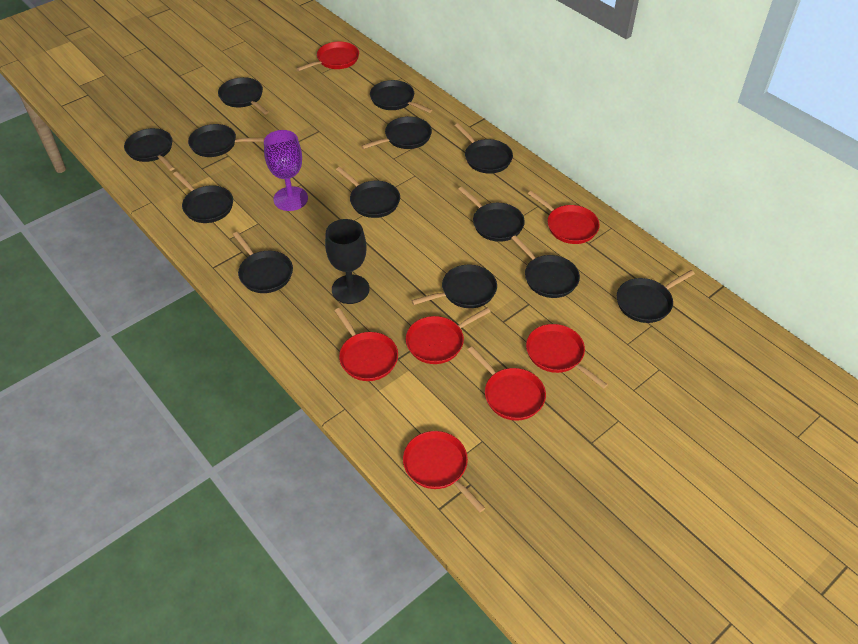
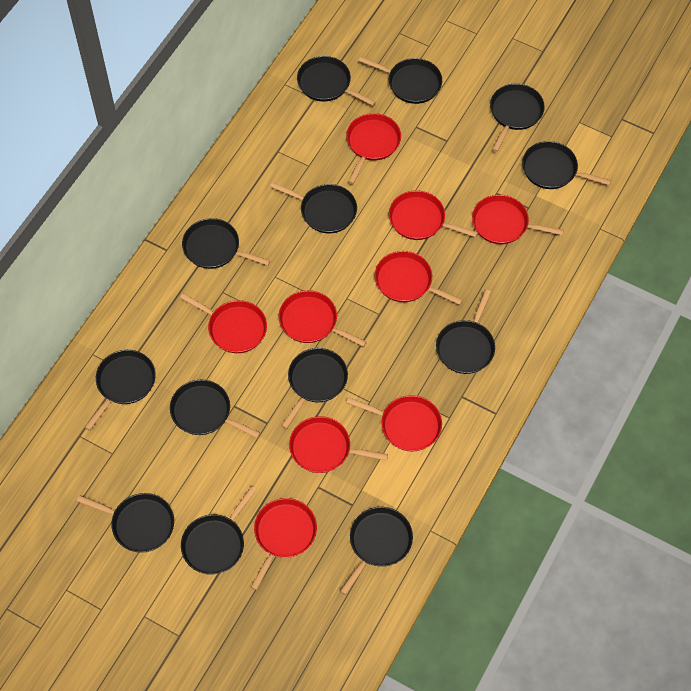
black goblet: [325,219,370,304] = 1 -> none = 0
purple goblet: [264,130,308,211] = 1 -> none = 0
red pan: [297,41,359,71] [334,308,398,381] [403,431,485,512] [406,307,491,364] [468,347,546,421] [526,324,608,389] [528,191,600,244] = 7 -> [180,293,267,353] [251,498,317,590] [279,290,367,347] [289,416,388,473] [346,113,401,184] [346,395,442,452] [375,251,463,305] [389,191,478,240] [472,195,564,244] = 9

